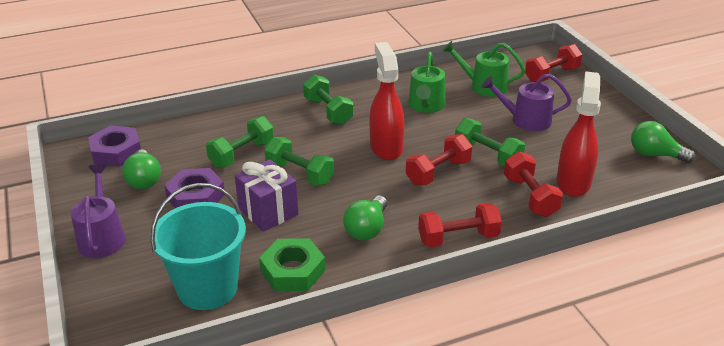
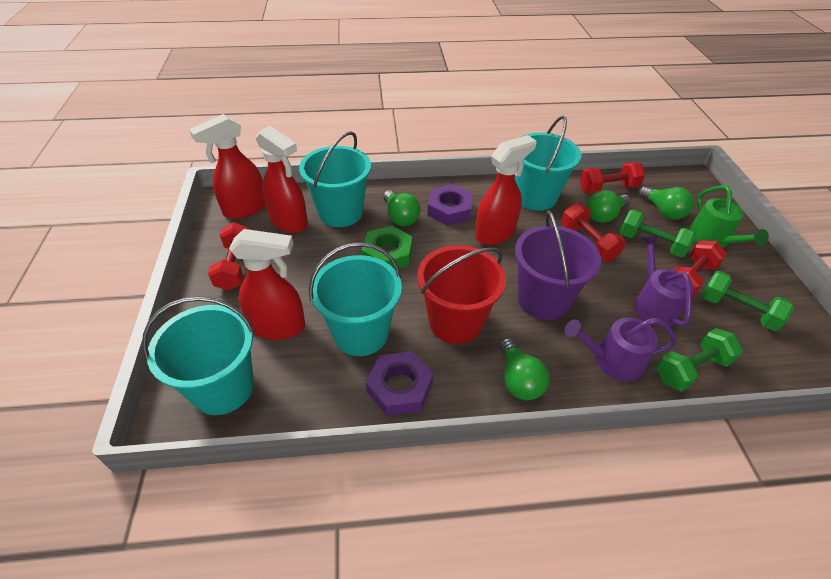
green dumbbell: [206,116,274,168] [264,137,334,186] [303,75,353,125] [455,118,525,166] = 4 -> [620,209,696,257] [656,328,743,392] [702,271,794,331] = 3
green light bulb: [122,149,161,189] [343,196,387,240] [631,121,696,163] = 3 -> [383,190,421,226] [499,338,550,400] [587,190,631,223] [639,186,694,219] = 4
green watering can: [408,52,445,113] [443,41,525,97] = 2 -> [689,185,769,248] = 1
purple bucket: none = 0 -> [515,210,601,320] = 1
purple gift: [235,159,299,232] = 1 -> none = 0
red bucket: none = 0 -> [417,245,506,344] = 1
red spray bottle: [369,42,404,160] [557,71,601,197] = 2 -> [189,114,265,219] [229,229,305,340] [256,126,308,233] [475,135,537,245] = 4
turquoise bucket: [150,183,246,310] = 1 -> [142,296,255,415] [299,131,371,227] [309,242,402,356] [515,116,582,211] = 4

